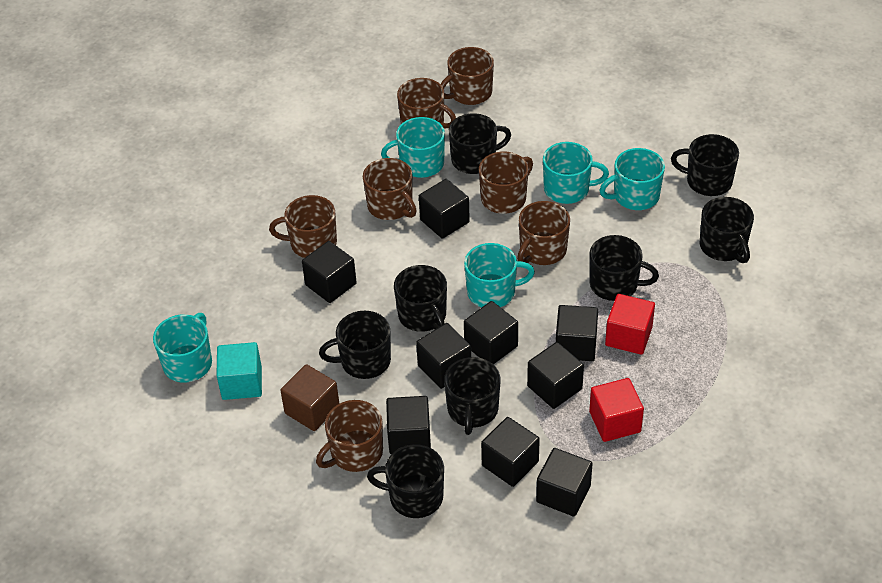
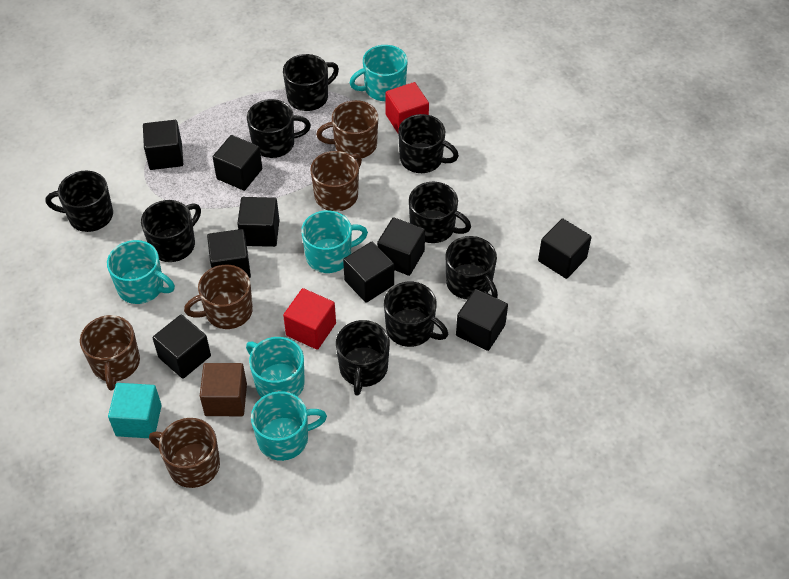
black mug: [319,311,391,379] [367,444,444,518] [394,265,447,332] [444,357,501,435] [449,113,511,174] [589,235,659,301] [671,134,739,196] [700,197,754,263] = 8 -> [46,171,113,232] [141,200,201,262] [247,99,311,158] [283,54,339,111] [336,320,390,396] [384,282,448,347] [398,114,459,173] [409,182,471,243] [446,236,498,299] = 9
brown mug: [269,195,337,258] [316,400,383,472] [363,158,417,220] [397,78,456,128] [441,47,494,105] [479,151,533,214] [517,201,570,265] = 7 -> [80,315,140,391] [149,418,220,488] [184,265,253,329] [310,151,362,211] [316,100,378,158] = 5

